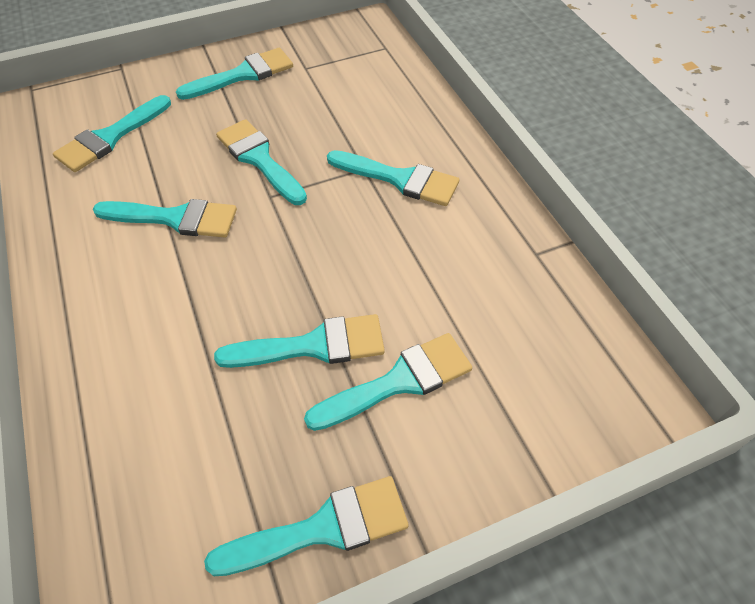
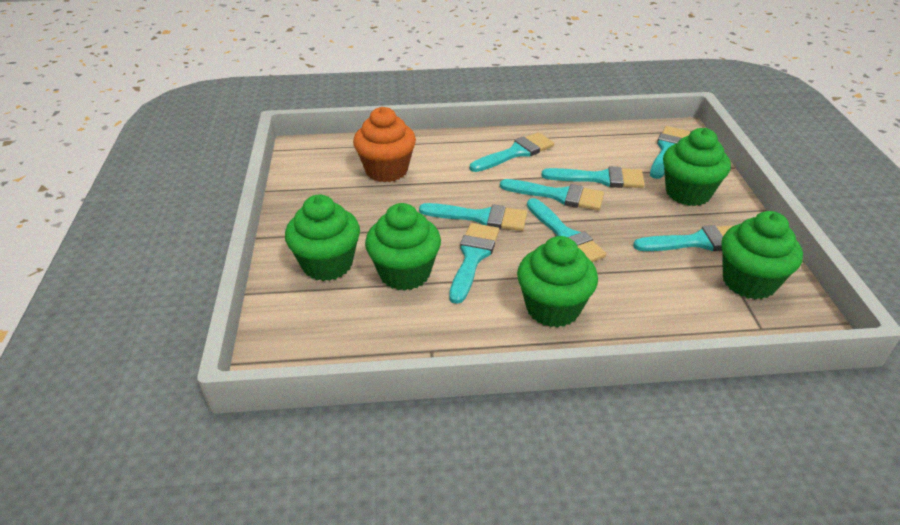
green cupcake: none = 0 -> [285,195,360,281] [365,203,441,291] [517,236,598,328] [663,128,731,206] [721,211,803,299] = 5
orange cupcake: none = 0 -> [353,107,416,182] = 1

